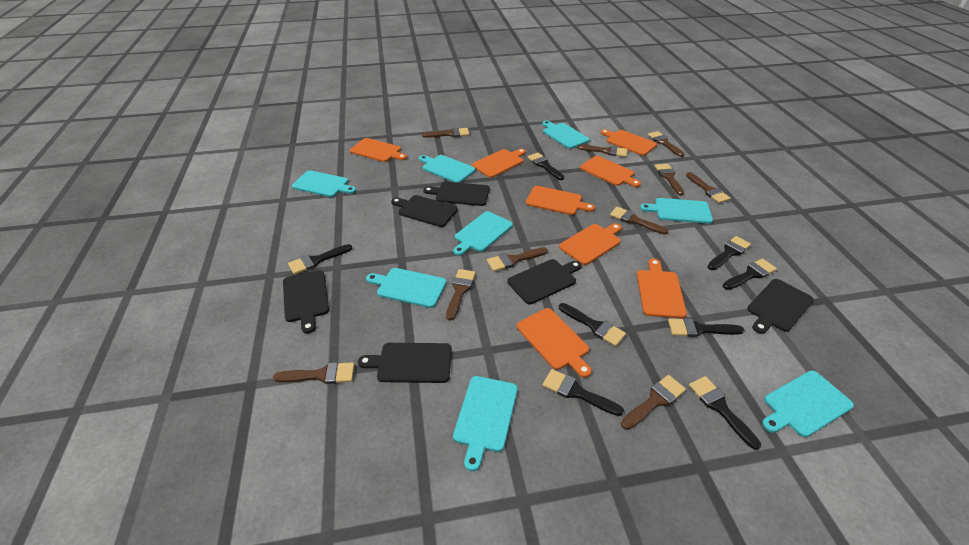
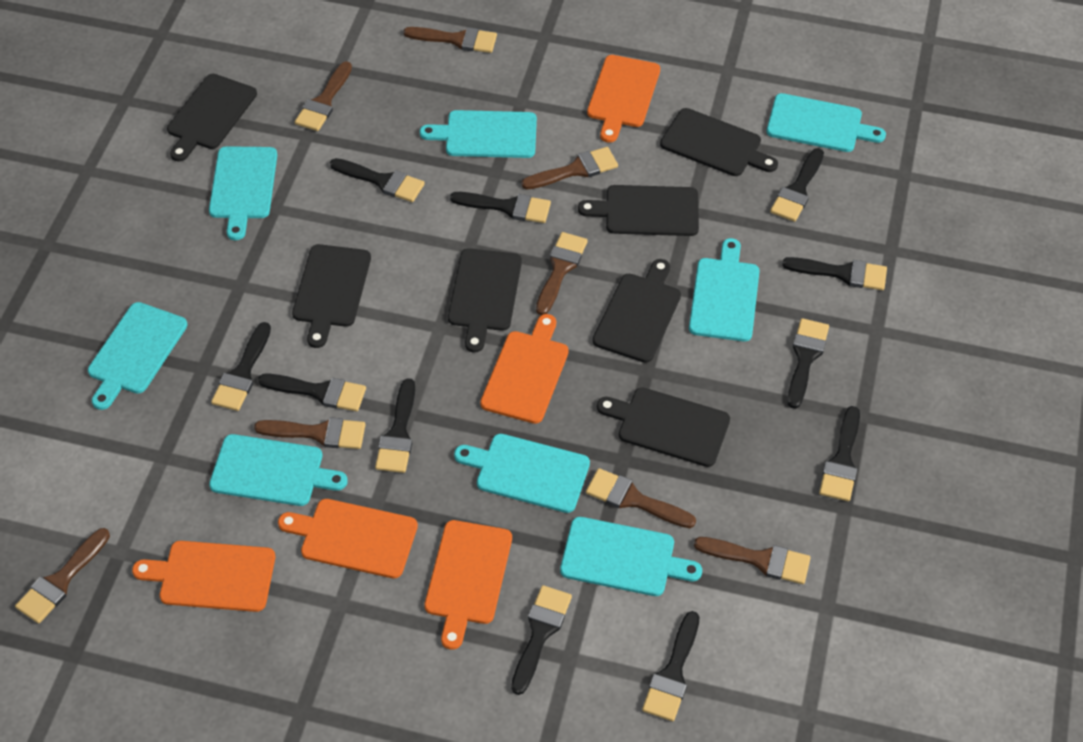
black brush: [288,244,352,275] [527,153,564,180] [542,369,624,416] [559,303,626,346] [668,318,744,337] [689,376,761,450] [707,236,751,270] [722,259,777,290] = 8 -> [211,322,271,411] [258,374,366,411] [330,158,425,202] [375,378,415,473] [450,192,551,223] [511,585,572,695] [642,611,699,721] [770,148,824,222] [782,257,887,290] [787,318,829,409] [819,406,860,501] = 11
black cutting board: [283,270,329,334] [358,343,452,383] [391,195,458,227] [423,182,490,206] [507,259,582,304] [747,279,814,334] = 6 -> [167,74,257,162] [292,244,371,348] [448,248,522,352] [578,185,699,236] [593,259,681,363] [597,387,730,467] [660,108,778,176] = 7
brown brush: [273,362,355,384] [422,128,469,138] [446,269,476,321] [487,247,548,272] [578,144,627,157] [610,207,668,235] [621,375,686,430] [647,131,684,157] [655,164,684,196] [686,172,731,203] = 10 -> [15,528,110,624] [254,417,365,449] [295,61,352,131] [403,27,497,53] [521,147,618,190] [536,232,588,315] [586,468,696,528] [694,537,811,584] = 8
orange cutting board: [350,138,407,162] [472,148,526,178] [517,308,592,378] [526,186,595,215] [559,223,622,265] [580,156,641,187] [600,129,657,156] [637,259,687,318] = 8 -> [132,541,275,612] [278,499,418,578] [424,520,512,650] [480,314,569,424] [587,55,660,143] = 5

